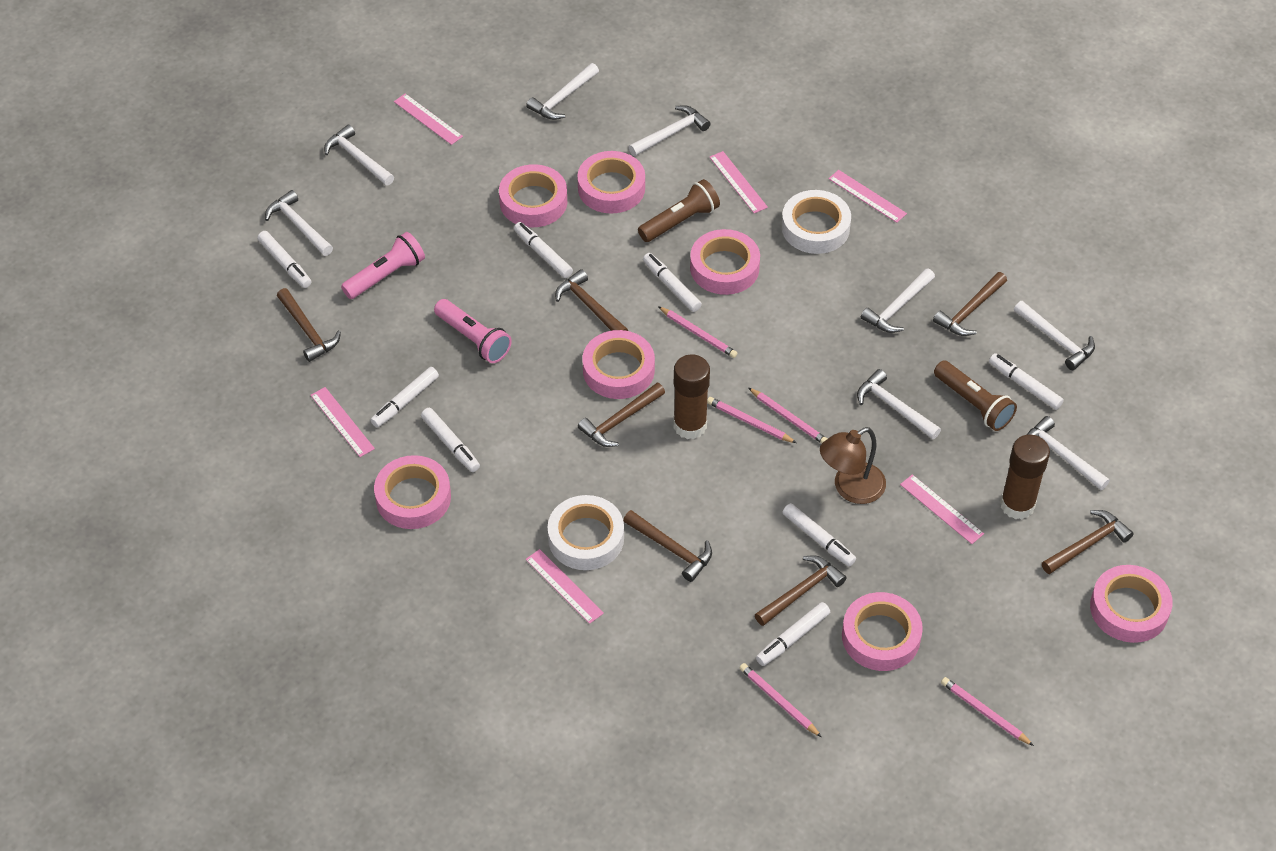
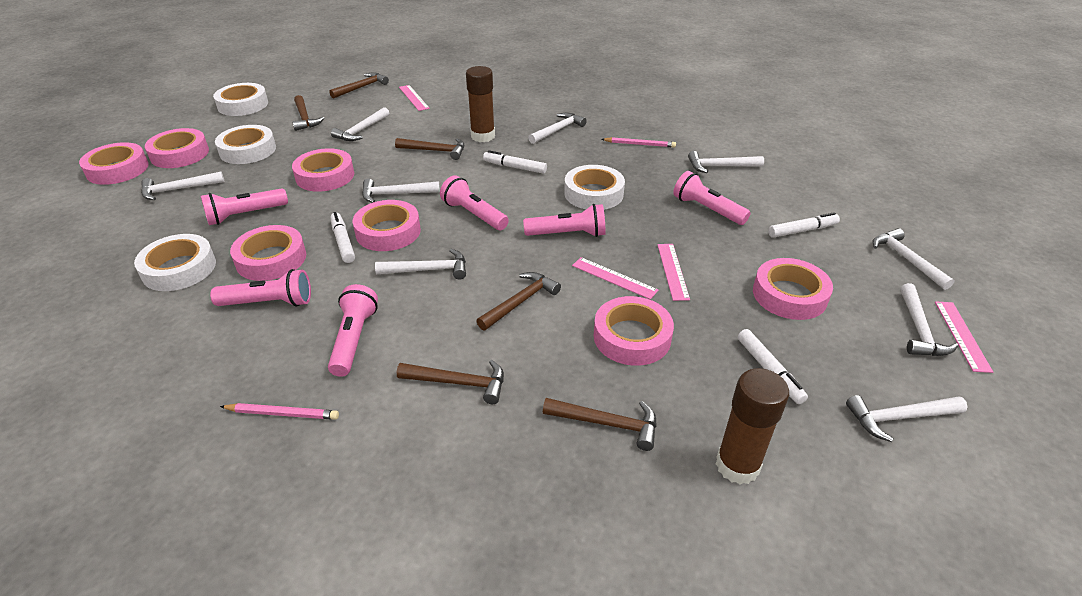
brown flashlight: [638,179,720,242] [934,361,1017,431] = 2 -> none = 0
brown hammer: [277,288,341,362] [555,269,628,331] [578,383,665,447] [623,510,712,582] [755,555,847,626] [933,272,1007,336] [1042,510,1134,574] = 7 -> [292,95,324,131] [329,72,389,99] [395,138,464,160] [397,360,504,404] [477,272,561,331] [543,398,657,451] = 6
brown lamp: [820,427,886,504] = 1 -> none = 0
pink flashlight: [341,232,425,299] [434,299,512,363] = 2 -> [201,189,288,225] [210,269,311,307] [328,284,378,377] [440,175,509,230] [523,204,606,237] [673,171,751,225] = 6
pink pencil: [658,306,738,358] [707,397,796,443] [739,663,821,737] [749,388,827,444] [941,677,1034,746] = 5 -> [220,403,339,420] [602,137,676,148] = 2
pink ruler: [310,387,375,457] [394,94,463,145] [526,549,604,624] [709,151,768,213] [828,170,907,223] [900,474,984,544] = 6 -> [399,85,430,111] [572,257,659,300] [657,244,690,301] [935,301,993,373] = 4
white hammer: [265,190,333,256] [324,125,394,186] [526,63,599,120] [629,105,711,156] [857,369,941,439] [861,268,935,333] [1014,301,1095,370] [1027,416,1110,490] = 8 -> [141,172,224,200] [331,107,389,141] [362,179,440,203] [375,249,466,280] [528,113,587,144] [688,151,764,173] [846,395,968,442] [872,228,955,290] [900,283,959,356] = 9
white marker: [257,231,312,288] [370,367,439,427] [421,408,480,472] [514,222,573,278] [643,253,702,312] [756,602,830,666] [782,503,856,567] [989,353,1064,410] = 8 -> [331,212,355,263] [483,150,547,174] [738,329,808,404] [768,212,840,238] = 4
white tape: [547,495,624,570] [781,190,851,254] = 2 -> [134,234,216,291] [213,83,268,116] [215,125,276,164] [564,165,625,210] = 4

